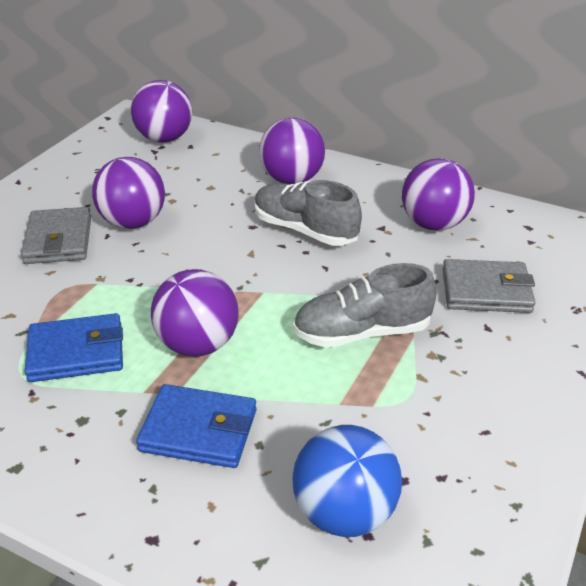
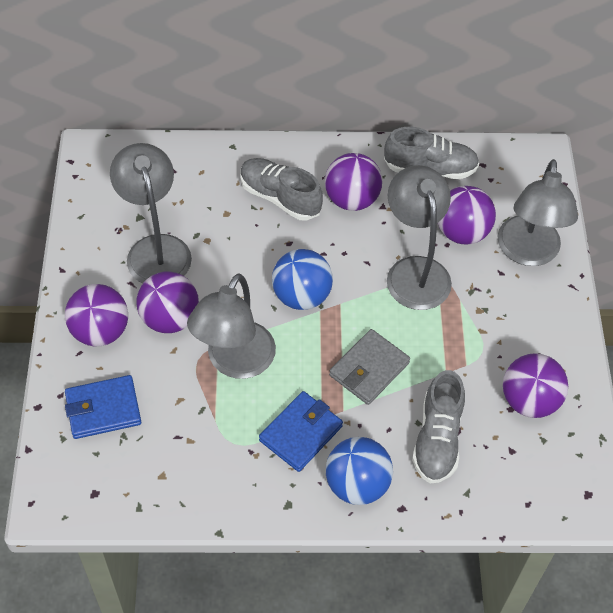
blue ball: [293,425,402,537] = 1 -> [272,249,333,310] [326,437,393,505] = 2
grey lamp: none = 0 -> [110,143,192,284] [187,273,276,379] [387,165,452,310] [498,159,578,266] = 4
grey shoe: [255,180,362,246] [293,263,437,348] = 2 -> [240,158,323,221] [384,127,479,179] [412,370,465,484] = 3
grey wallet: [21,207,91,264] [443,259,536,313] = 2 -> [329,329,410,405] = 1

